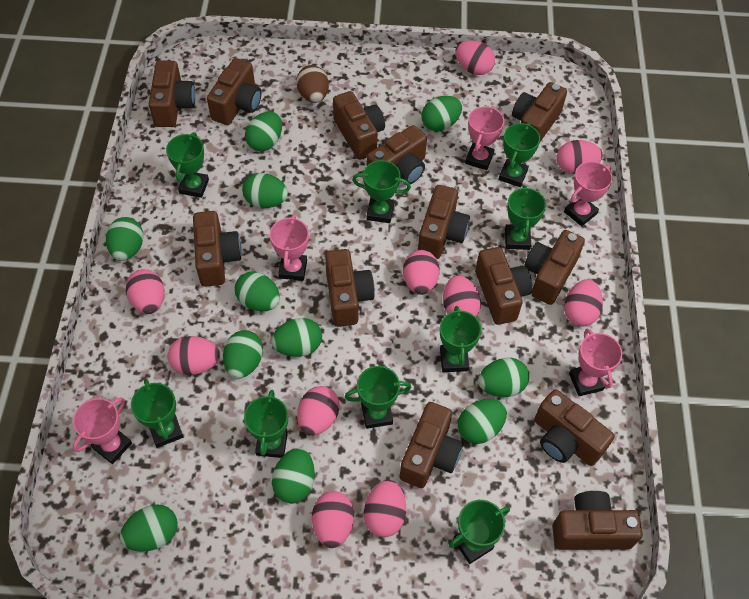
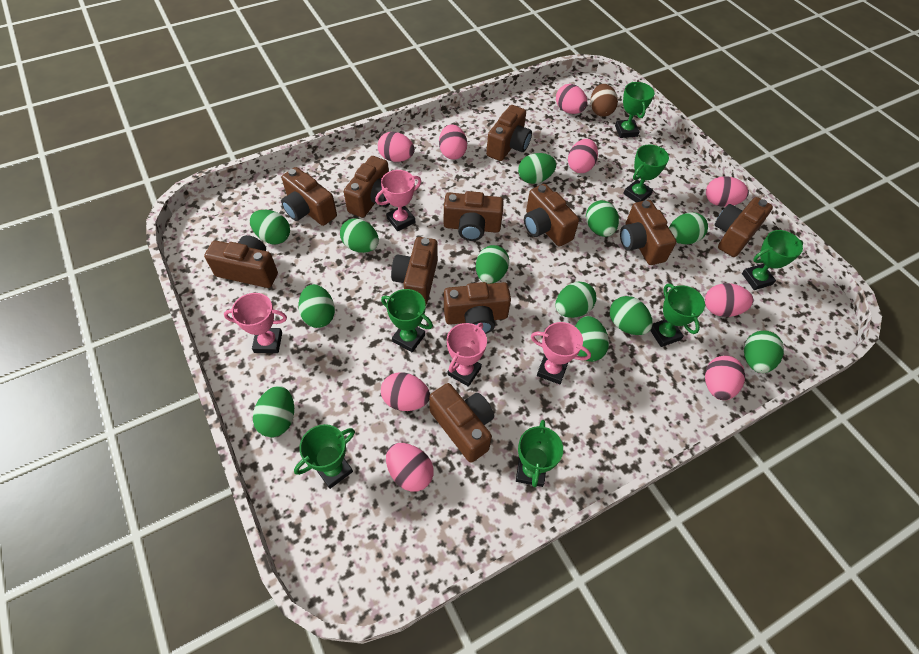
brown camera: [149,60,195,127] [193,211,242,287] [207,58,261,125] [325,249,375,327] [333,91,385,160] [367,125,427,184] [400,402,463,488] [418,185,470,259] [475,247,532,325] [512,82,567,142] [524,230,585,305] [534,389,614,466] [552,491,642,550] = 13 -> [204,235,278,288] [281,167,337,226] [344,156,390,218] [391,237,438,305] [429,383,494,463] [444,191,504,241] [444,282,511,334] [486,105,532,161] [524,184,579,247] [620,200,677,265] [714,197,773,257] = 11
green egg: [106,217,143,261] [120,504,178,552] [223,330,263,378] [235,272,280,311] [242,173,288,208] [245,111,282,151] [271,318,322,357] [272,448,315,503] [421,96,462,131] [458,399,507,444] [478,358,529,397] = 11 -> [250,210,290,244] [253,386,294,437] [299,284,335,328] [340,218,379,253] [476,245,509,284] [518,153,557,184] [555,282,596,318] [575,316,609,362] [586,200,619,237] [610,296,653,335] [669,212,708,244] [744,331,784,373] = 12
green trophy: [131,379,183,448] [166,133,209,198] [244,390,288,458] [345,366,411,429] [352,160,411,223] [440,306,481,372] [449,500,510,564] [499,123,540,187] [505,185,546,250] = 9 -> [294,424,355,489] [381,289,433,352] [516,420,563,487] [615,82,654,138] [623,145,669,202] [650,284,705,347] [742,230,803,290] = 7
pink egg: [126,269,164,314] [167,336,220,375] [297,386,340,436] [312,491,354,548] [364,480,406,537] [403,250,440,295] [443,275,481,317] [455,40,495,75] [557,140,602,174] [564,280,603,326] = 10 -> [378,132,415,162] [381,372,430,411] [386,443,434,492] [439,124,467,160] [556,84,587,114] [568,139,598,173] [705,283,753,317] [705,356,745,400] [706,176,749,207] = 9
pink trophy: [72,397,132,464] [270,215,309,281] [465,106,504,170] [564,161,613,226] [569,328,622,396] = 5 -> [224,293,287,353] [375,170,421,231] [447,323,487,387] [531,322,591,385] = 4

